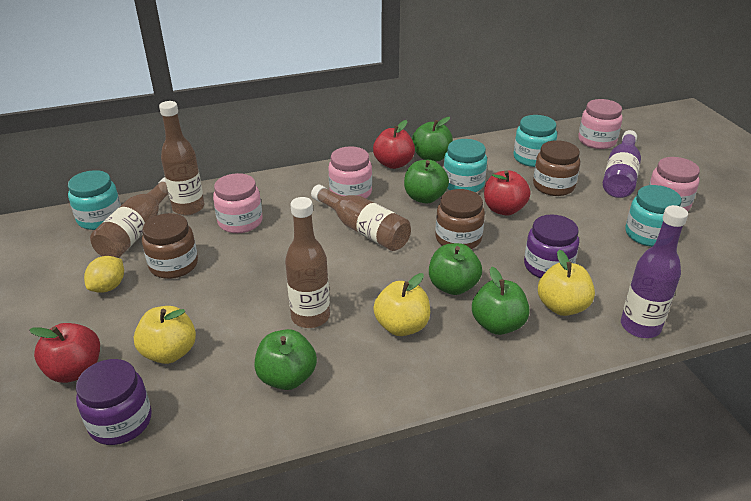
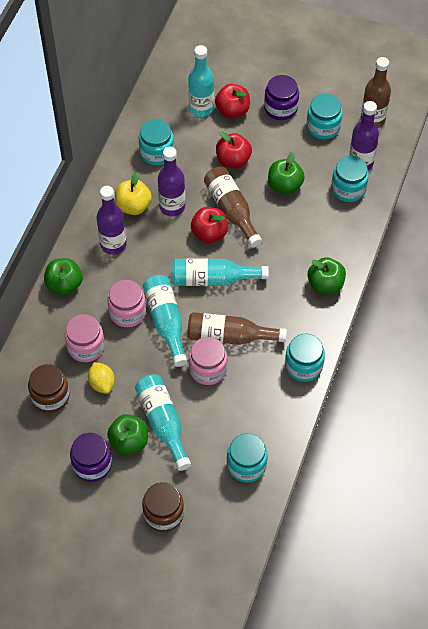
brown bottle: [90,177,168,258] [159,101,204,215] [285,197,330,328] [311,185,411,251] = 4 -> [187,312,287,345] [204,167,262,248] [361,57,391,128] = 3
brown jar: [142,213,198,279] [435,189,485,249] [533,140,580,196] = 3 -> [28,364,70,413] [142,482,184,532] = 2
green apple: [255,329,317,390] [404,160,449,203] [412,117,453,162] [429,243,482,295] [472,267,530,335] = 5 -> [44,258,82,295] [107,414,148,455] [268,152,305,194] [308,257,346,294] = 4
pink jar: [213,173,262,233] [328,146,372,198] [578,99,623,149] [649,157,700,211] = 4 -> [65,314,105,362] [107,280,146,327] [189,337,227,385] = 3
purple bottle: [603,130,641,198] [621,205,688,338] = 2 -> [96,186,127,255] [158,147,185,216] [349,101,379,170] = 3
turquoise bottle: none = 0 -> [135,374,191,471] [143,275,187,367] [172,258,269,286] [188,45,214,117] = 4
turquoise jar: [68,170,121,230] [443,139,487,192] [513,115,557,167] [626,185,682,247] = 4 -> [138,119,174,165] [227,433,268,483] [285,334,325,382] [307,94,343,139] [331,156,369,202] = 5
yellow apple: [134,306,196,364] [373,273,430,336] [538,250,595,316] = 3 -> [115,172,152,215] = 1

